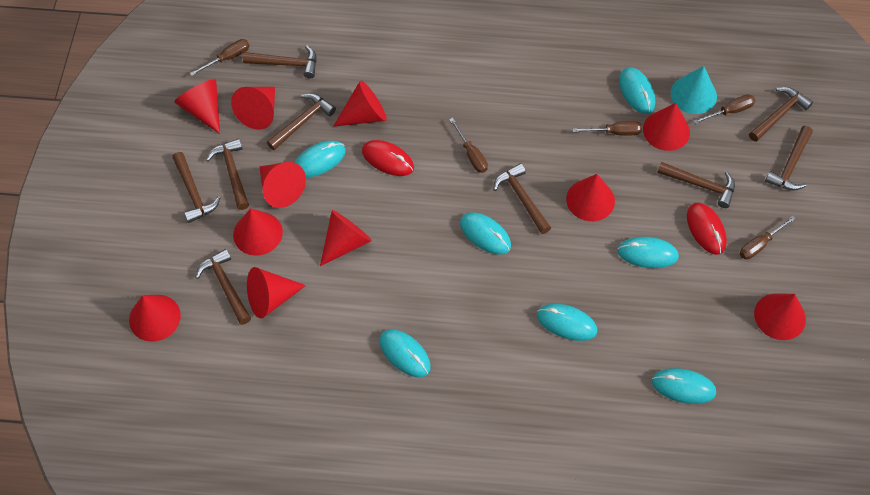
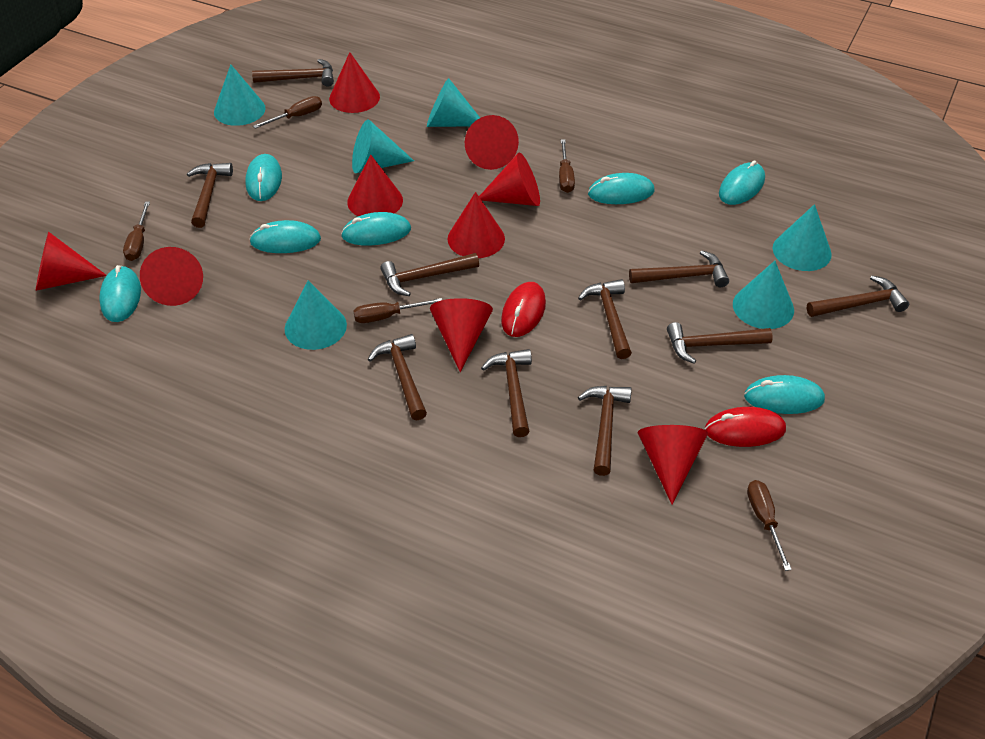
brown hammer: [172,152,220,223] [195,249,251,325] [206,138,249,210] [243,45,317,79] [267,93,336,150] [493,163,551,234] [657,162,735,208] [749,87,813,142] [765,126,813,190] = 9 -> [187,163,233,228] [252,59,334,87] [368,334,427,420] [380,253,479,296] [481,349,532,437] [578,279,632,359] [578,386,632,476] [629,250,729,287] [667,322,773,364] [807,275,909,317] = 10
red cone: [129,295,181,342] [174,79,220,134] [231,87,275,130] [233,208,283,256] [247,267,306,318] [260,162,306,208] [320,210,372,266] [333,80,387,127] [566,174,615,221] [643,103,690,151] [754,293,806,340] = 11 -> [36,232,107,291] [140,247,203,306] [329,52,380,113] [347,154,403,216] [430,298,493,372] [447,192,505,258] [465,115,519,170] [479,153,540,206] [638,425,708,505] = 9
turquoise cone: [671,66,717,114] = 1 -> [214,64,265,126] [285,280,347,350] [352,119,414,173] [427,78,480,127] [733,261,794,329] [773,204,832,271] = 6

